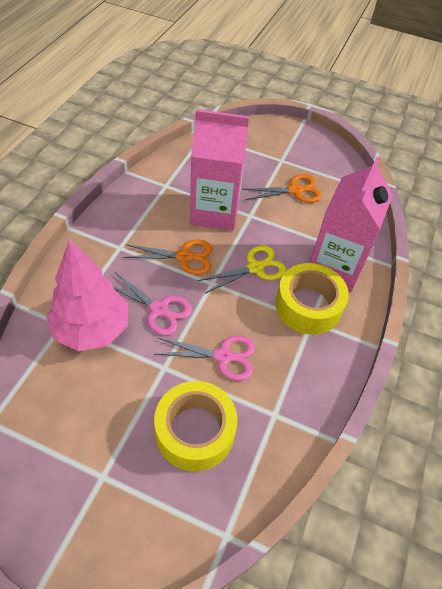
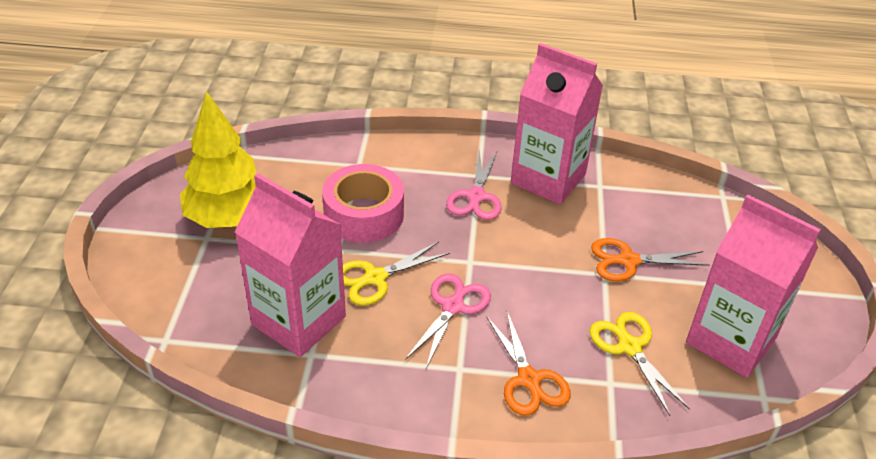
pink carton: [190,109,249,230] [310,157,393,292] = 2 -> [235,173,346,357] [511,43,603,205] [686,194,821,378] = 3
pink tape: none = 0 -> [322,164,404,243] = 1
pink tree: [46,239,128,351] = 1 -> none = 0
yellow scissors: [198,245,286,293] = 1 -> [343,242,450,306] [590,312,690,416] = 2
yellow tape: [154,381,238,471] [275,263,349,335] = 2 -> none = 0
yellow tree: none = 0 -> [180,92,257,228] = 1

